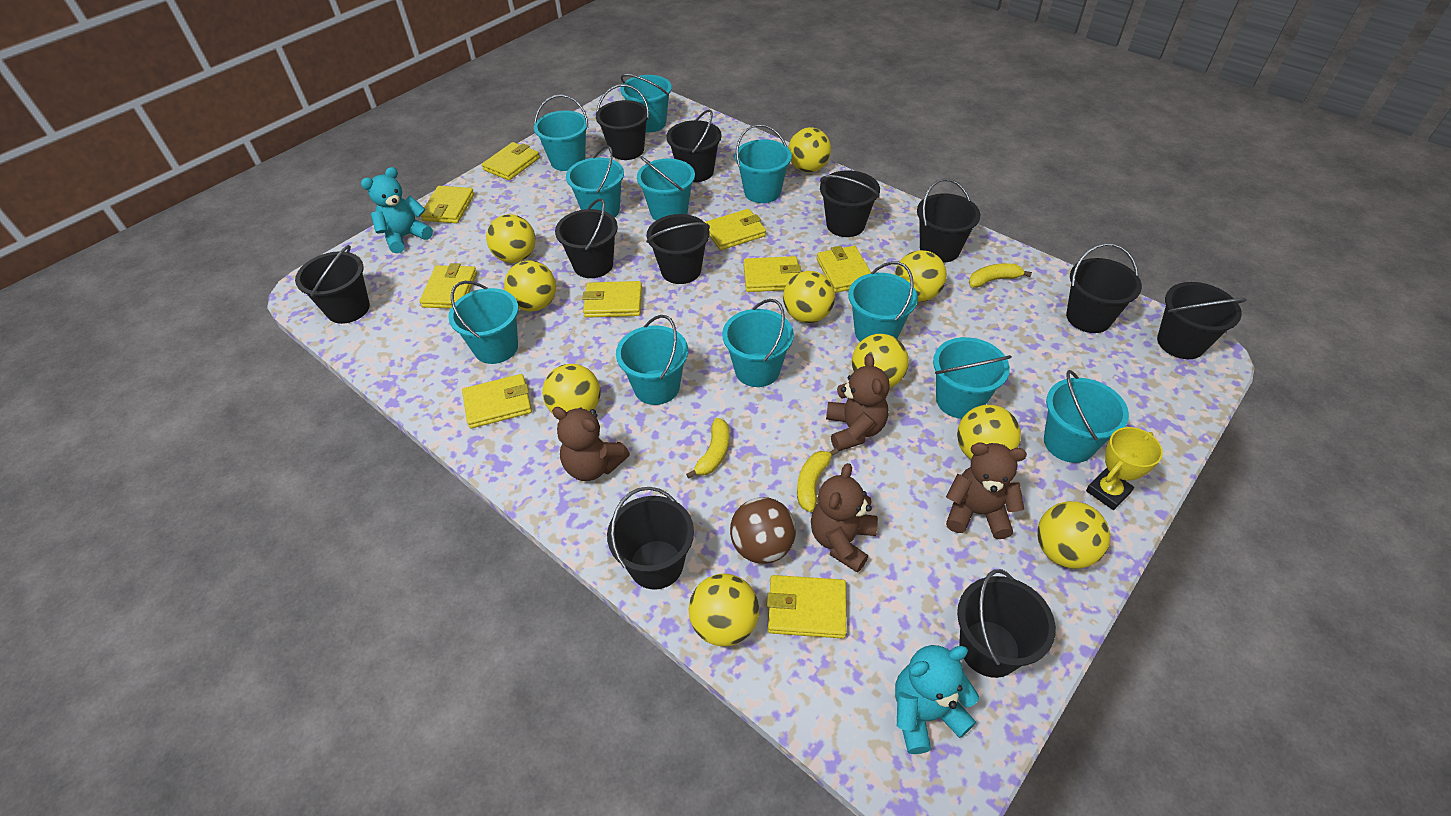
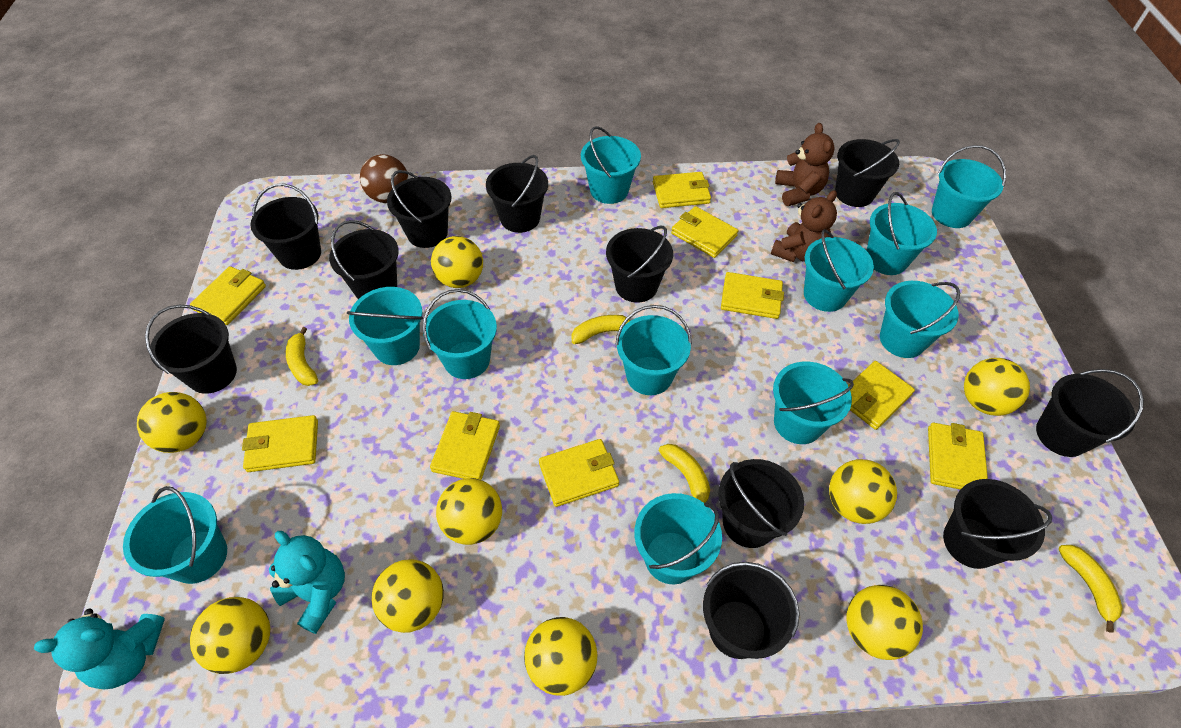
brown teddy bear: [552,407,630,481] [811,463,878,573] [826,354,890,452] [946,443,1027,539] = 4 -> [771,190,837,262] [775,123,835,206] = 2
yellow ball: [486,214,536,263] [504,260,556,311] [542,364,601,414] [688,574,759,646] [783,271,835,323] [788,127,831,173] [852,334,909,388] [895,250,947,302] [957,405,1021,459] [1037,501,1110,569] = 10 -> [137,392,206,453] [190,597,270,674] [372,559,444,633] [431,236,483,288] [436,478,502,545] [524,617,597,696] [829,459,897,524] [846,585,923,660] [964,358,1030,416] = 9
yellow banana: [686,418,729,479] [797,448,839,512] [969,263,1032,288] = 3 -> [286,327,318,386] [572,315,630,344] [659,444,710,503] [1059,545,1123,633] = 4
yellow trophy: [1086,427,1163,510] = 1 -> none = 0

